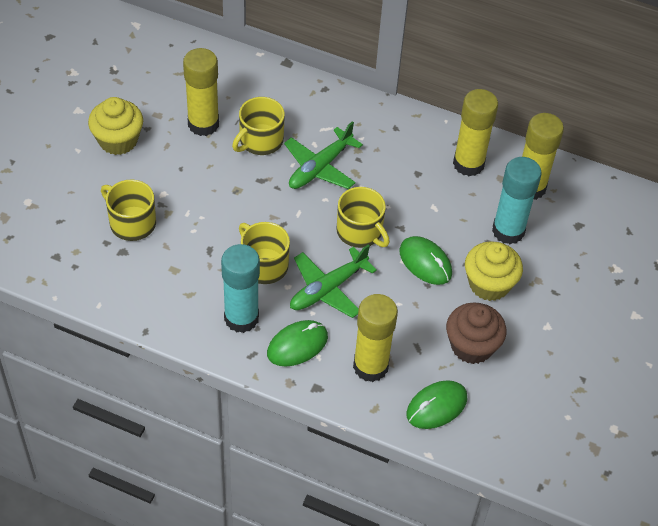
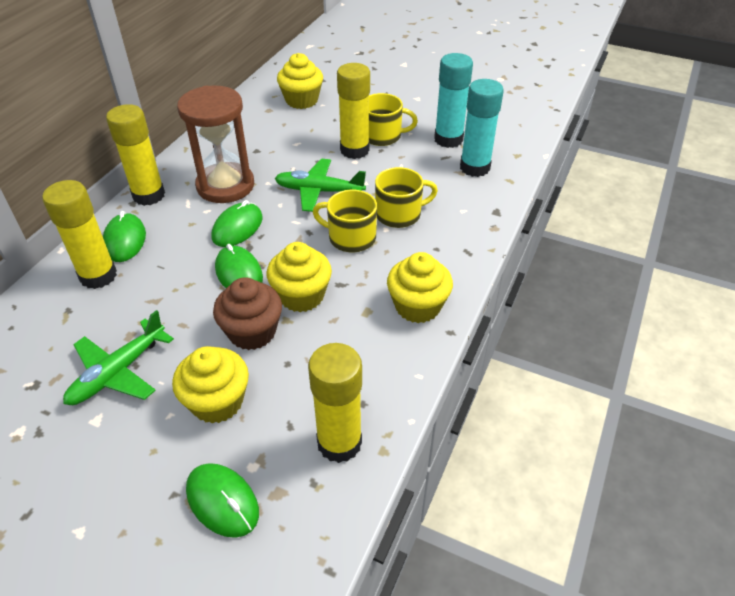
brown hourglass: none = 0 -> [177,85,254,203] = 1
green mouse: [267,320,328,366] [399,236,452,285] [406,380,467,429] = 3 -> [103,211,146,262] [186,463,259,538] [212,200,263,247] [215,244,263,288] = 4
yellow cupcake: [88,97,143,155] [465,241,523,301] = 2 -> [172,346,249,424] [267,242,332,312] [277,53,323,109] [387,252,453,323] = 4
yellow mug: [101,180,156,241] [232,97,285,155] [239,222,290,284] [336,187,390,248] = 4 -> [313,190,377,253] [369,93,418,146] [375,167,438,228] = 3

